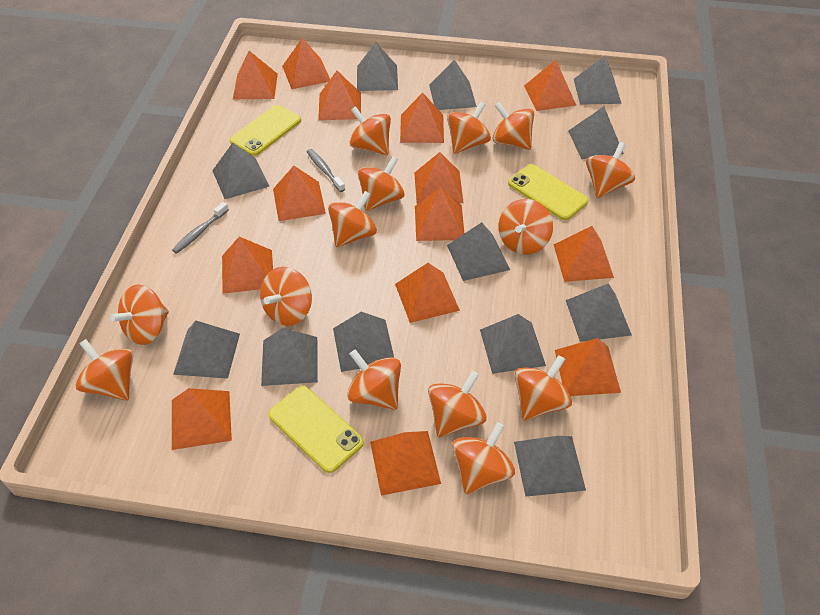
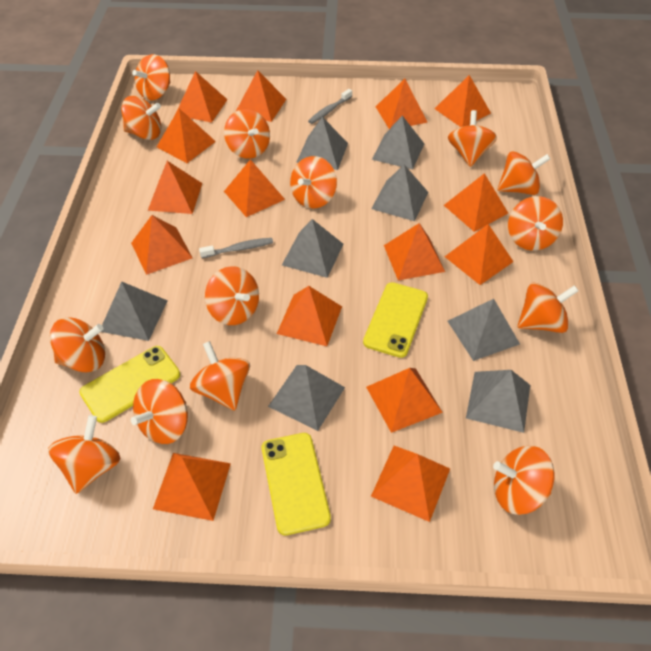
grey pyramid: [173,320,240,379] [212,143,269,199] [261,328,318,386] [333,312,394,372] [357,43,398,91] [429,60,477,110] [447,222,510,281] [480,314,546,374] [514,436,586,497] [566,283,632,342] [568,107,624,159] [574,56,622,105] = 12 -> [101,282,168,341] [268,365,345,431] [282,219,343,278] [296,117,348,170] [371,165,428,221] [372,116,424,169] [448,299,520,361] [466,370,530,433] = 8
orange pyramid: [172,388,232,450] [222,237,273,294] [233,51,278,99] [273,166,326,221] [282,38,330,89] [318,71,361,120] [370,431,441,496] [395,263,460,323] [400,93,444,143] [414,152,463,204] [415,188,464,241] [524,60,577,111] [553,226,614,282] [555,338,621,396] = 14 -> [131,215,193,275] [148,161,202,214] [153,453,231,521] [157,108,216,163] [177,71,228,123] [224,159,285,217] [236,70,286,122] [277,286,342,346] [366,368,443,433] [371,446,450,522] [376,79,428,129] [384,223,445,281] [434,75,491,127] [444,173,508,232] [445,224,513,285] = 15

